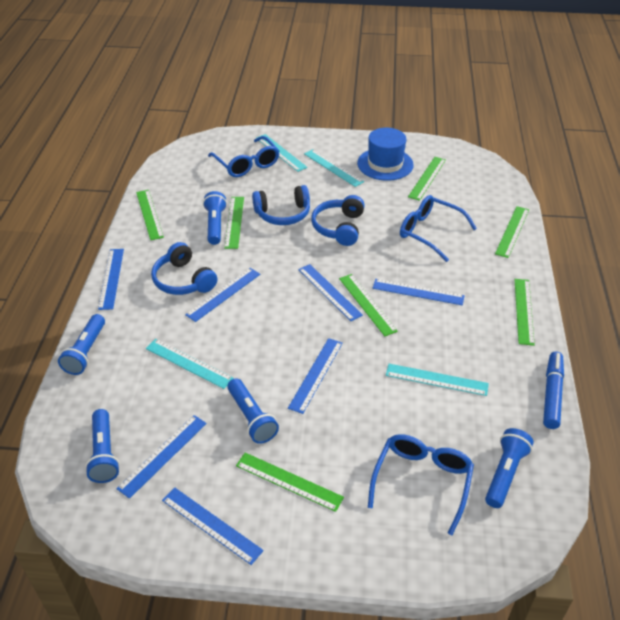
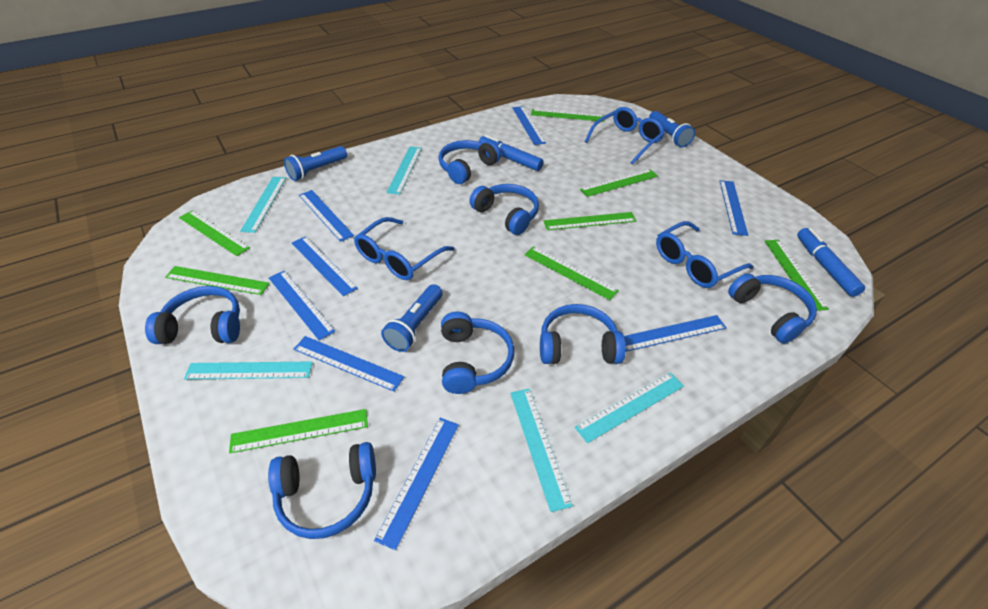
blue flashlight: [58,314,105,375] [85,409,120,483] [203,191,227,245] [227,378,279,444] [485,428,534,508] = 5 -> [284,146,347,181] [381,284,443,352] [649,111,695,147] = 3
blue hat: [357,128,414,181] = 1 -> none = 0
blue headphones: [151,242,218,295] [252,185,310,225] [311,195,365,246] = 3 -> [145,286,240,344] [268,442,376,539] [438,140,501,184] [441,312,514,394] [469,184,539,235] [540,304,626,364] [728,273,817,344] = 7
blue marker: [543,352,564,429] = 1 -> [479,135,544,171] [797,228,865,297] = 2
blue ruler: [98,249,124,310] [117,415,207,499] [162,488,264,565] [185,268,260,322] [288,338,343,414] [298,264,363,321] [372,279,465,305] = 7 -> [269,271,335,340] [292,236,358,296] [294,336,404,392] [299,190,354,242] [374,418,459,550] [512,106,546,145] [624,315,726,352] [720,180,748,236] = 8
green ruler: [136,190,164,240] [224,197,244,249] [236,453,344,512] [339,274,398,336] [408,157,446,201] [495,206,529,258] [514,279,535,346] = 7 -> [165,266,270,295] [179,210,250,256] [229,409,368,453] [524,246,619,300] [531,109,605,122] [544,212,636,230] [580,169,658,197] [765,240,829,311] = 8
turquoise ruler: [146,339,234,389] [256,134,308,172] [304,149,364,187] [386,364,489,396] = 4 -> [184,361,313,380] [240,177,286,233] [386,146,422,195] [510,389,573,512] [575,372,684,443] = 5

